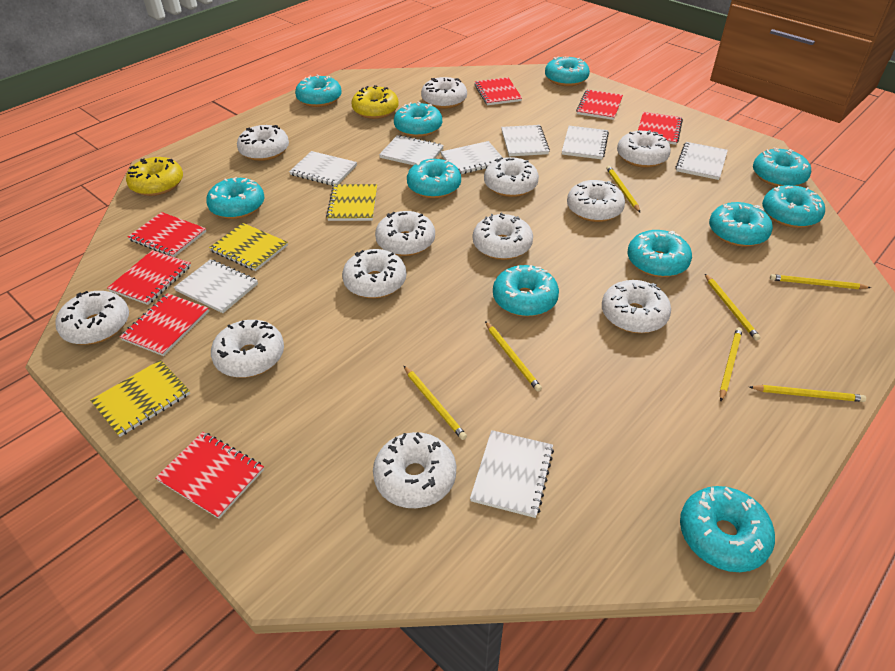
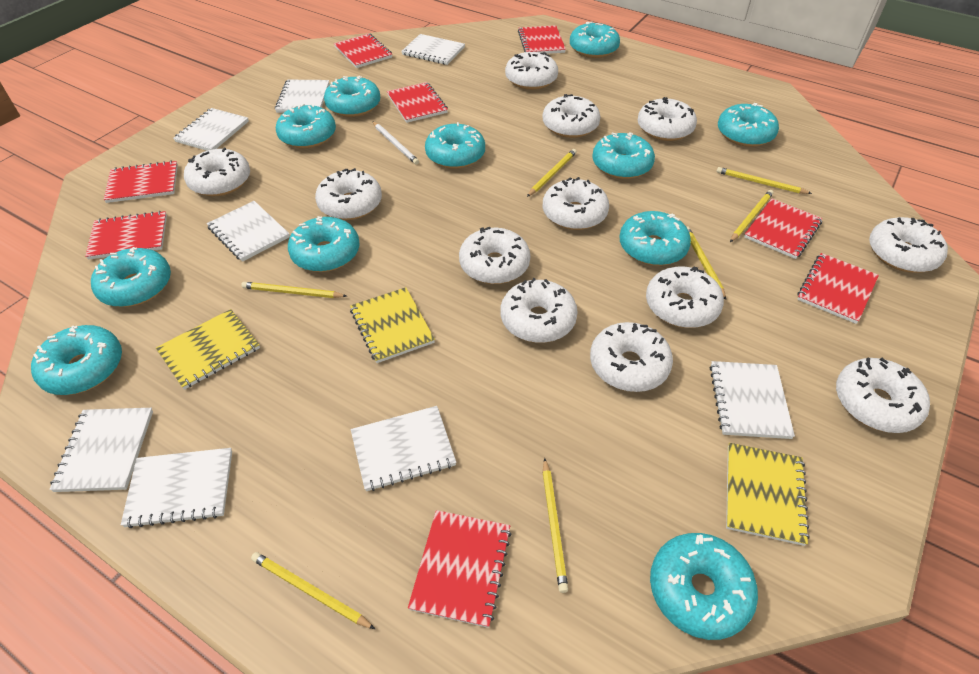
red notebook: [107,250,191,305] [120,293,209,356] [128,212,206,257] [155,432,264,519] [474,77,522,105] [576,90,623,120] [638,112,683,145] = 7 -> [85,211,167,260] [104,160,178,203] [334,33,392,68] [387,82,448,123] [408,510,512,628] [518,25,566,54] [744,198,823,259] [797,253,879,324] = 8
white pencil: none = 0 -> [372,121,419,165] = 1
yellow donut: [126,157,183,196] [351,85,399,119] = 2 -> none = 0

